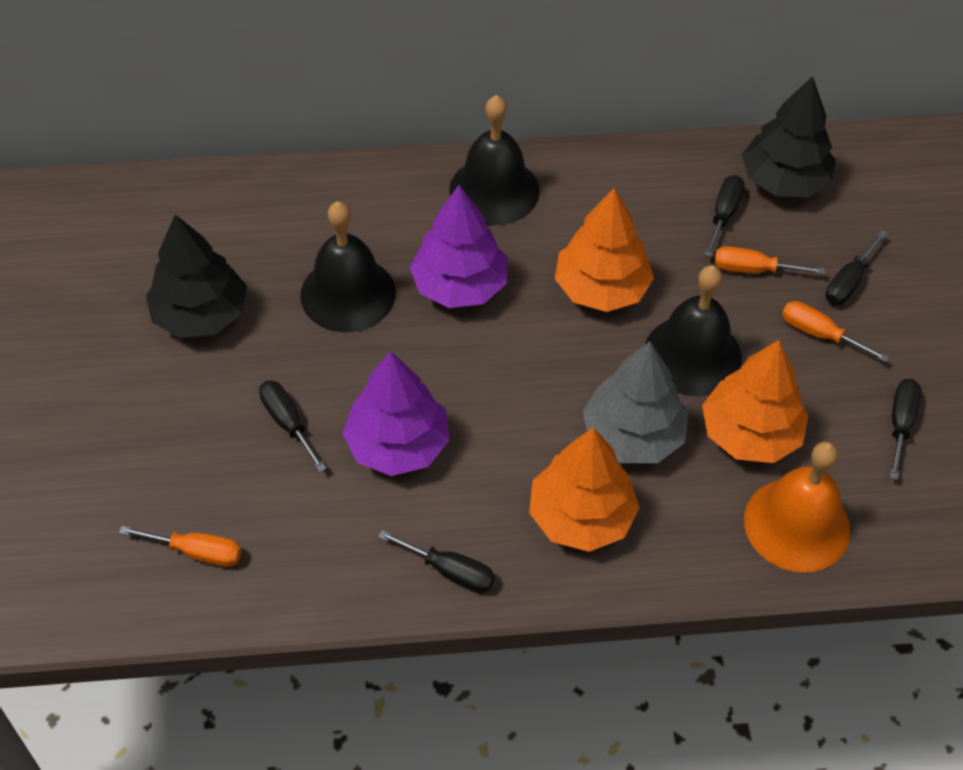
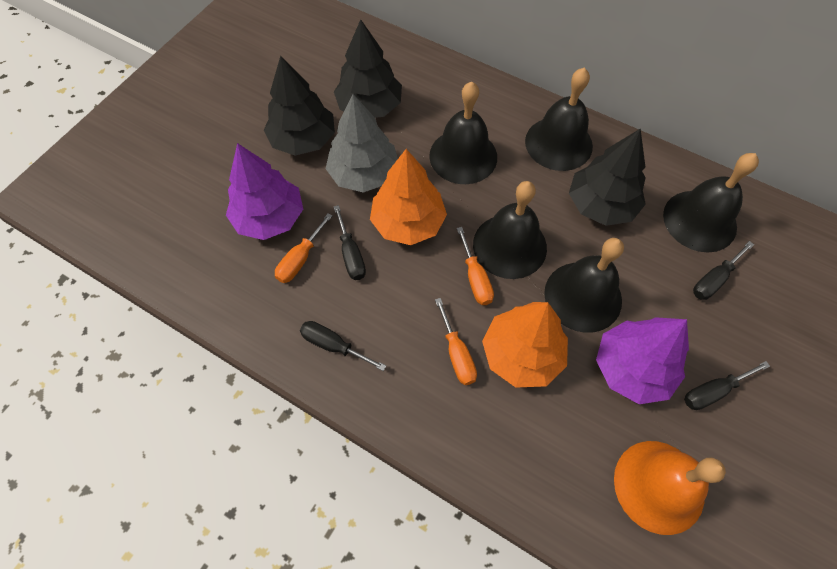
black bell: [300,201,396,332] [449,95,540,225] [645,265,742,396] = 3 -> [429,82,497,184] [473,181,547,279] [525,67,593,171] [544,238,624,333] [663,153,759,252] = 5
black screwdriver: [259,381,326,472] [378,530,495,593] [704,175,744,257] [825,230,888,305] [890,379,922,480] = 5 -> [300,321,386,371] [334,205,366,280] [684,361,770,410] [693,241,754,300] = 4
black tree: [146,215,247,338] [742,76,836,198] = 2 -> [264,56,335,156] [334,19,402,118] [569,128,646,226] = 3
orange tree: [529,427,640,552] [555,188,654,312] [702,340,809,463] = 3 -> [370,149,447,245] [482,302,568,388] = 2

